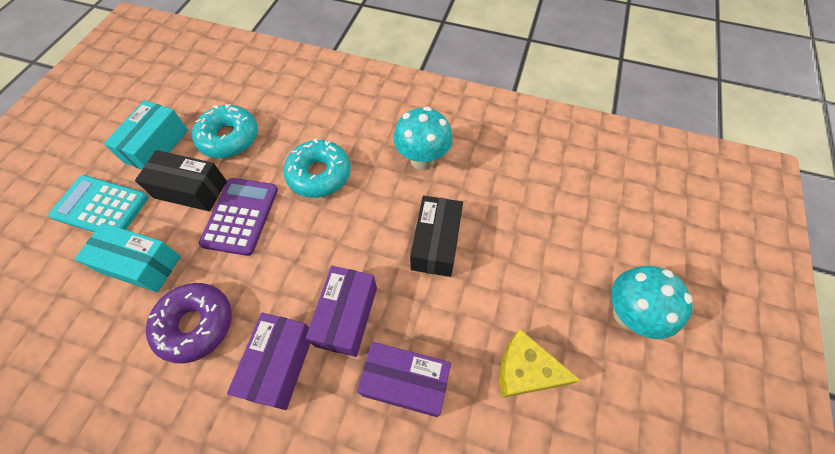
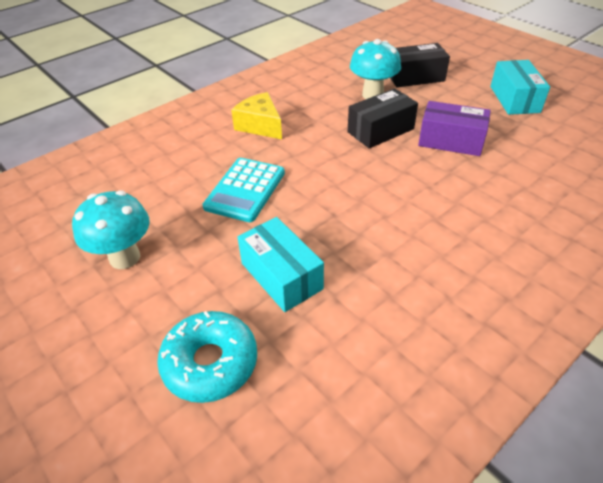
purple box: [227,313,310,410] [306,266,377,357] [357,342,451,417] = 3 -> [418,101,491,156] = 1
purple calculator: [199,178,278,256] = 1 -> none = 0
purple donut: [146,283,232,363] = 1 -> none = 0
turquoise donut: [192,104,258,158] [283,138,351,198] = 2 -> [157,311,257,403] = 1

